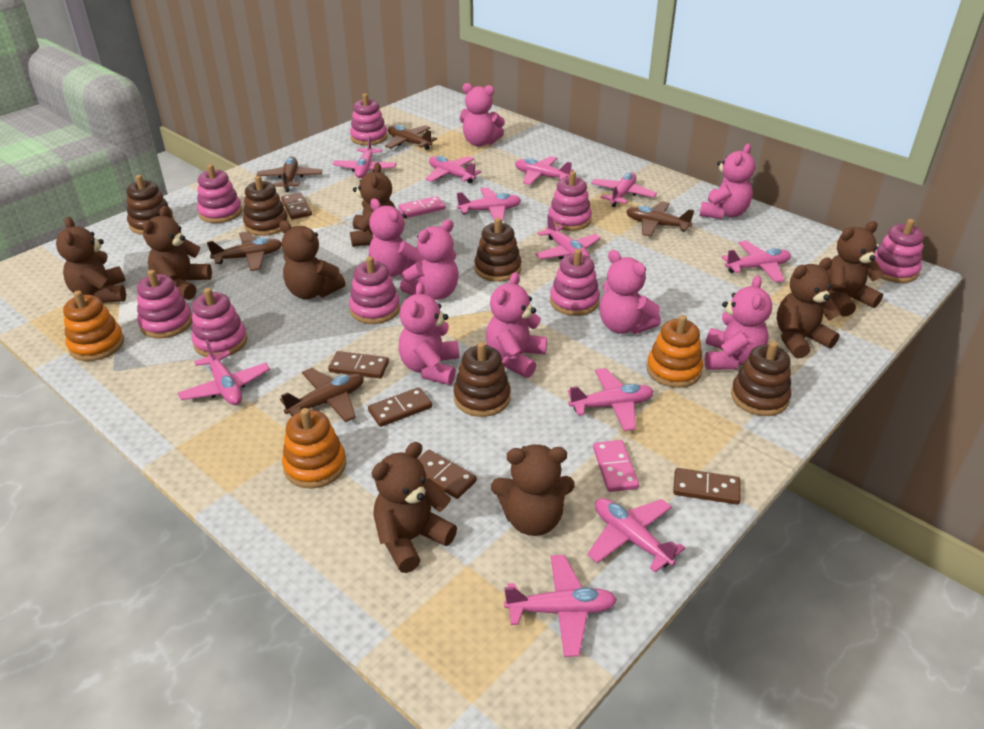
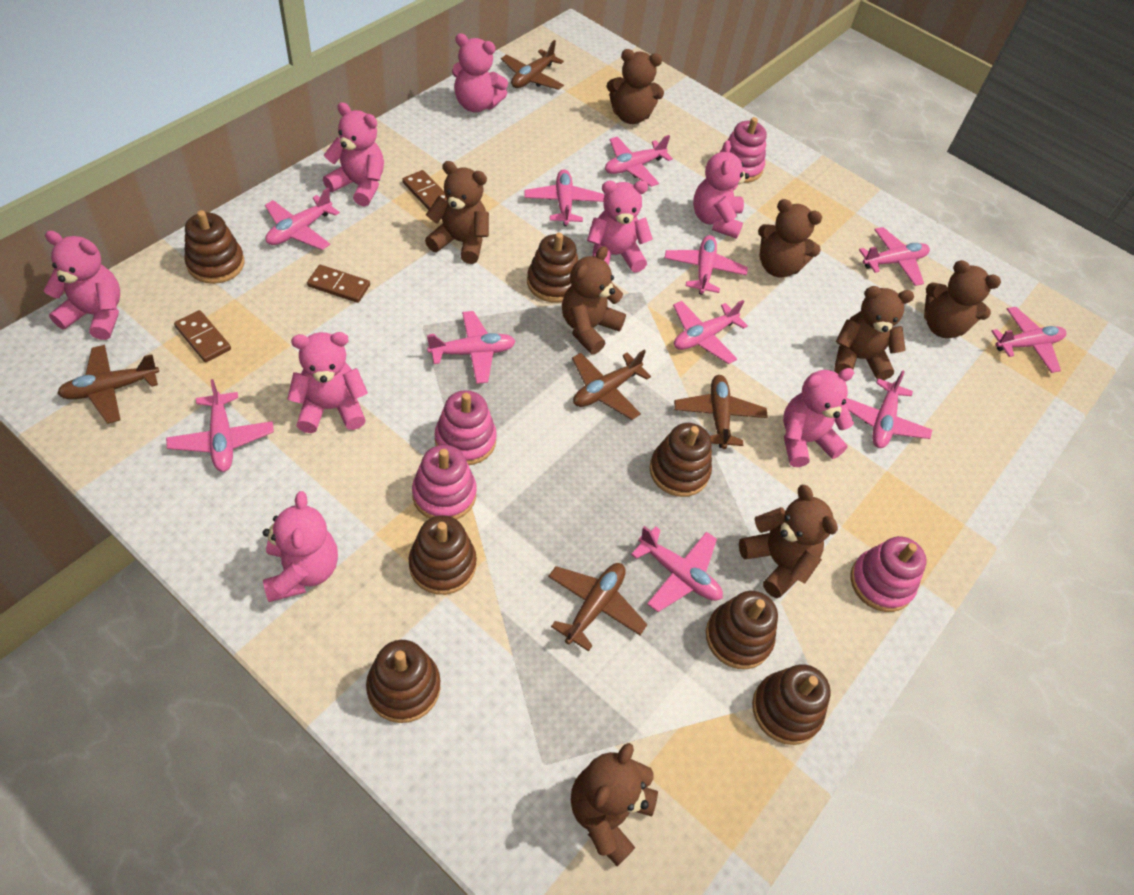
brown domino: [281,193,312,219] [328,351,389,378] [368,387,432,427] [418,450,477,499] [673,468,741,505] = 5 -> [174,310,231,362] [307,265,370,303] [402,170,447,210] = 3
brown stacking toy: [126,175,174,235] [243,176,289,236] [454,342,511,417] [474,218,521,282] [731,341,791,416] = 5 -> [184,210,245,284] [366,640,440,723] [409,515,477,595] [527,233,578,303] [649,423,712,497] [706,591,778,669] [752,664,831,745] = 7
orange stacking toy: [63,291,124,361] [282,408,346,488] [646,315,703,388] = 3 -> none = 0
pink domino: [399,196,445,218] [593,440,639,492] = 2 -> none = 0
pink stacking toy: [137,270,192,339] [191,288,247,357] [197,164,242,223] [349,256,400,324] [350,93,388,145] [549,171,592,231] [550,249,600,316] [874,219,924,283] = 8 -> [412,445,477,520] [435,390,497,465] [720,117,767,183] [850,536,927,612] = 4

